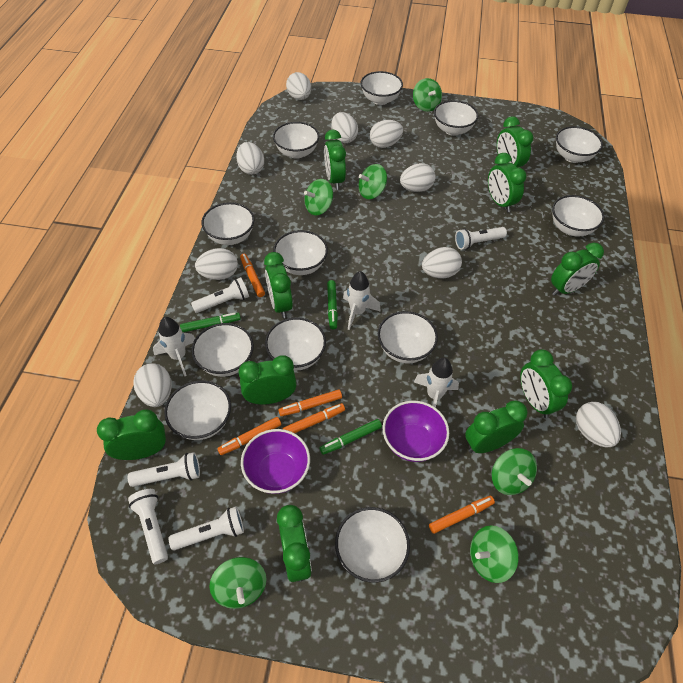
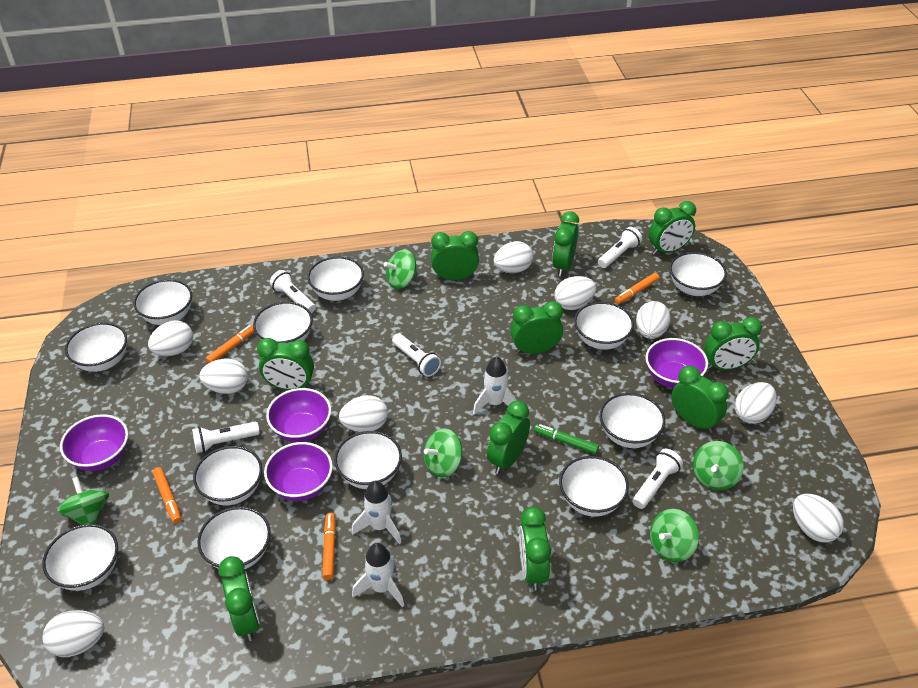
green marker: [180,313,241,332] [320,419,382,455] [327,280,338,329] = 3 -> [534,424,599,454] = 1
green spinning top: [210,557,267,609] [304,179,333,216] [358,164,387,199] [413,78,442,112] [470,525,519,583] [492,448,537,495] = 6 -> [57,477,109,525] [384,249,417,289] [424,428,462,478] [650,509,699,562] [693,441,744,490] = 5
orange marker: [217,417,281,455] [240,254,265,297] [278,390,342,416] [283,403,345,433] [429,496,495,534] = 5 -> [153,467,181,524] [205,325,254,364] [322,513,336,580] [615,273,659,304] = 4
purple bowl: [241,429,310,494] [382,401,449,462] = 2 -> [60,414,128,471] [264,442,333,501] [266,388,331,443] [646,338,708,388] = 4

